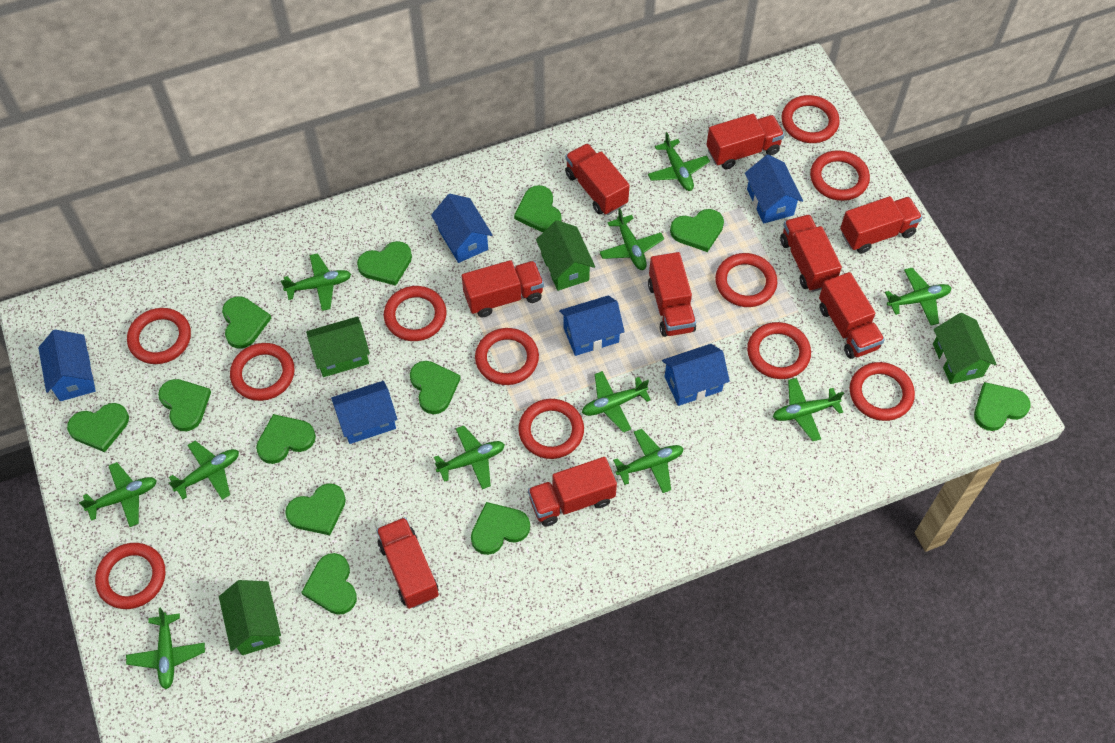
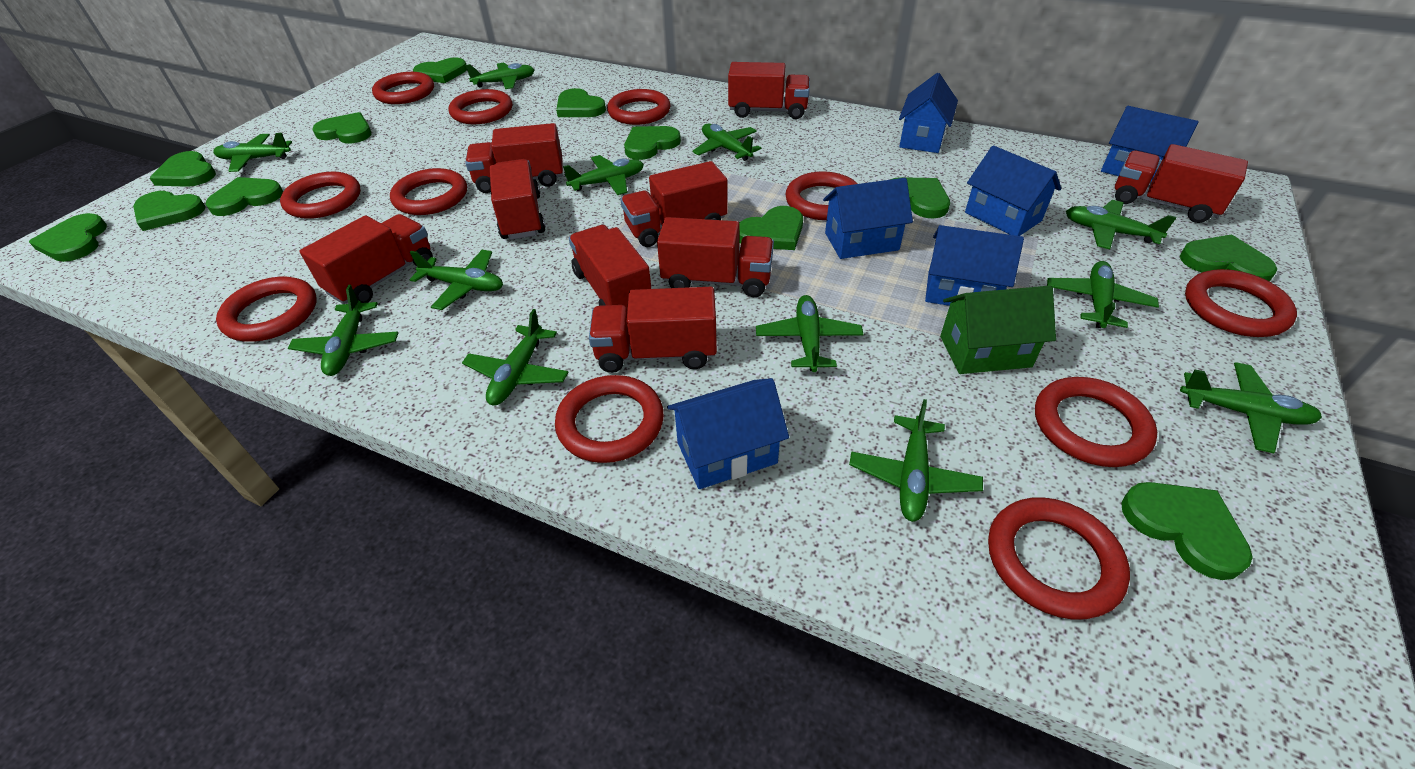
green house: [219,580,281,655] [306,317,370,377] [536,220,595,291] [933,313,997,384] = 4 -> [940,286,1056,374] = 1
green plane: [79,462,157,527] [126,607,205,689] [169,441,239,500] [281,253,351,311] [434,426,505,489] [582,371,651,433] [600,208,664,270] [613,429,684,493] [648,132,710,191] [773,378,844,441] [885,268,952,326] = 11 -> [213,133,292,172] [288,285,398,376] [410,250,503,310] [462,309,569,405] [465,63,535,89] [563,155,644,195] [692,124,762,161] [756,295,863,372] [849,399,983,522] [1047,261,1159,328] [1066,200,1176,250] [1180,362,1322,453] = 12

